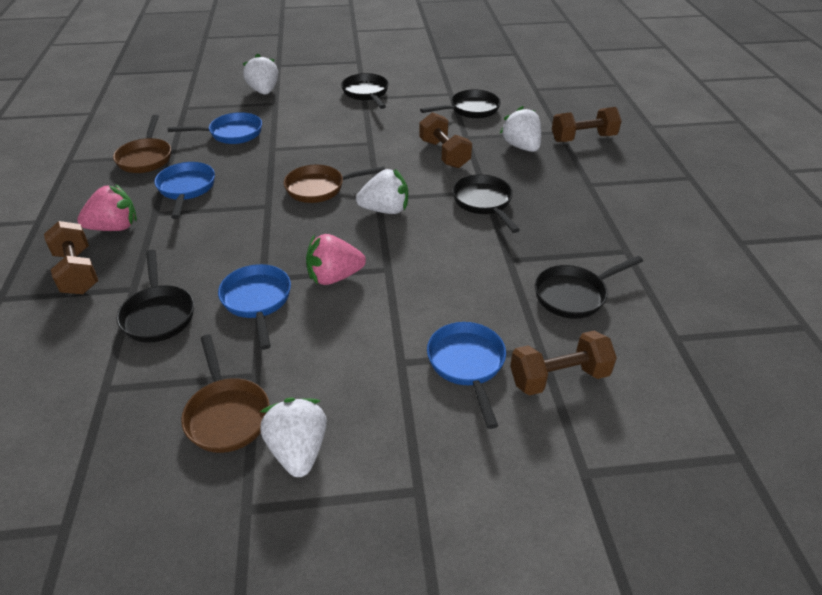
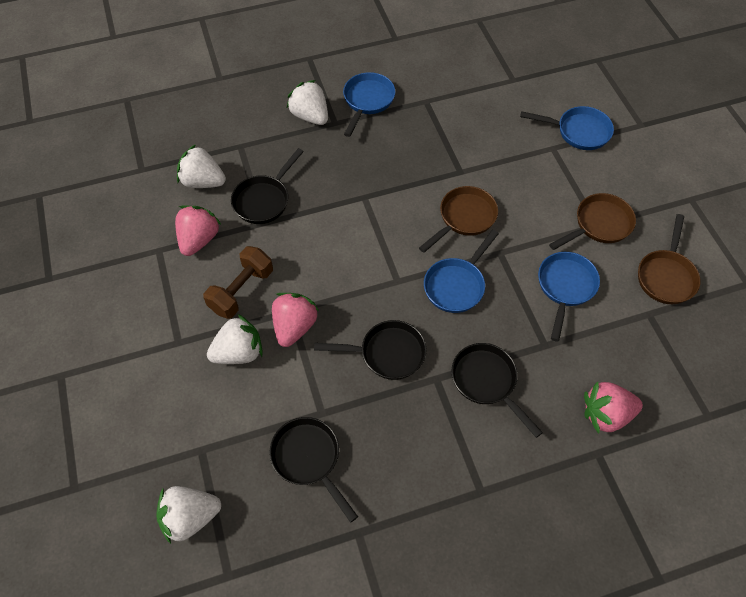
black pan: [116,250,194,343] [341,73,389,109] [420,89,501,118] [452,174,520,233] [535,256,643,319] = 5 -> [231,148,304,224] [269,417,358,522] [314,320,426,380] [452,343,543,438] = 4
brown dumbbell: [44,221,98,294] [419,112,472,168] [510,330,617,396] [552,107,622,142] = 4 -> [203,246,273,319] = 1
pink strawberry: [77,184,137,231] [306,234,366,285] = 2 -> [175,205,222,256] [272,293,319,347] [584,381,643,434] = 3

